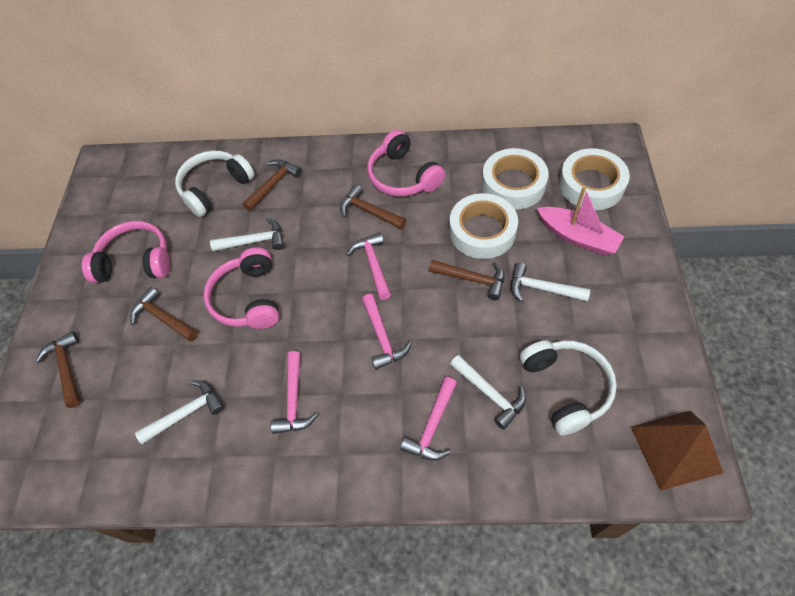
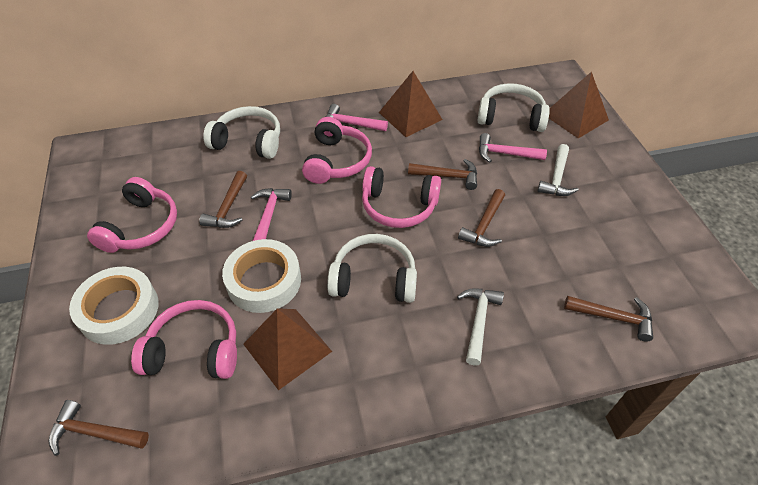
brown pyramid: [631,411,723,491] = 1 -> [243,308,332,390] [379,71,443,137] [549,71,609,138] = 3
pink boat: [537,187,625,256] = 1 -> none = 0
pink hammer: [271,351,318,434] [347,232,391,300] [362,294,412,370] [400,377,457,460] = 4 -> [251,188,292,241] [326,104,388,131] [479,133,547,163] = 3
pink headphones: [82,221,170,283] [203,247,279,329] [367,130,445,196] = 3 -> [87,177,177,253] [131,300,237,379] [302,117,372,184] [362,166,441,228] = 4
white hammer: [135,380,224,444] [210,218,284,252] [450,355,526,430] [511,262,590,302] = 4 -> [457,288,504,366] [538,144,578,196] = 2
white headphones: [175,151,255,217] [520,340,617,435] = 2 -> [203,106,280,159] [327,234,417,303] [477,83,550,132] = 3
white tape: [449,193,518,259] [482,148,549,210] [559,148,630,210] = 3 -> [69,267,159,345] [222,239,301,313] = 2

